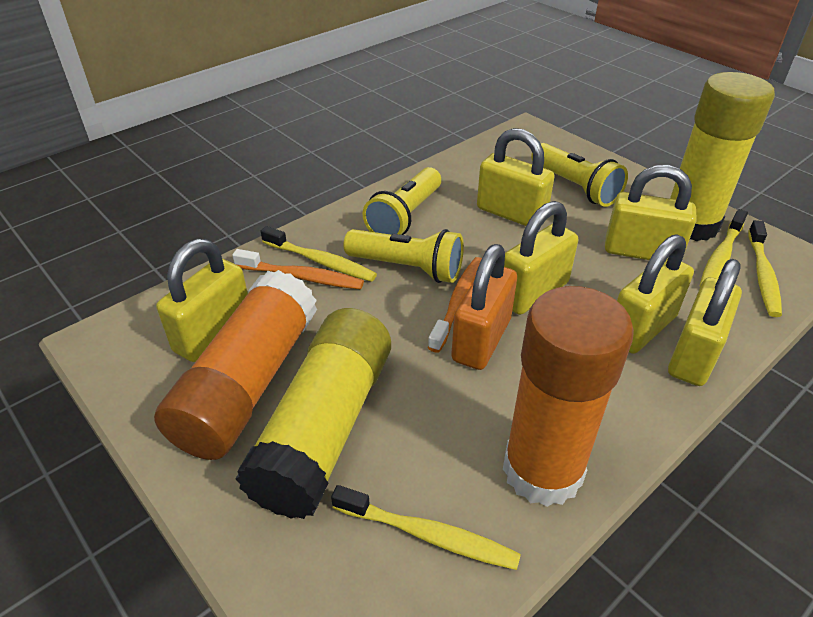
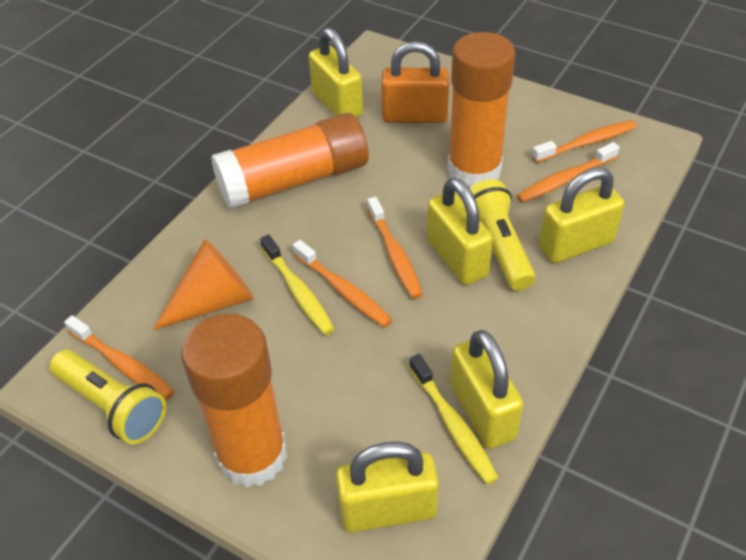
orange cone: none = 0 -> [153,239,254,330] = 1
orange glue stick: [154,270,317,460] [503,286,634,507] = 2 -> [181,314,287,487] [211,113,369,209] [447,32,515,187] = 3
orange toothbrush: [232,249,364,289] [428,257,482,353] = 2 -> [64,315,174,400] [292,240,392,327] [367,197,423,299] [517,142,620,203] [532,120,637,163] = 5
yellow flashlight: [343,229,464,283] [362,167,441,235] [531,143,628,207] = 3 -> [50,350,166,444] [469,179,536,291] = 2
yellow glue stick: [236,308,391,519] [670,72,775,241] = 2 -> none = 0
yellow padlock: [156,239,248,362] [477,128,555,226] [504,201,578,315] [605,165,697,260] [617,234,694,354] [668,259,742,386] = 6 -> [309,27,363,118] [336,442,439,533] [427,178,493,285] [450,330,523,449] [539,167,624,263] = 5
yellow toothbrush: [261,226,377,282] [331,485,521,570] [700,209,748,286] [748,220,782,317] = 4 -> [260,234,335,335] [409,354,499,485] = 2

